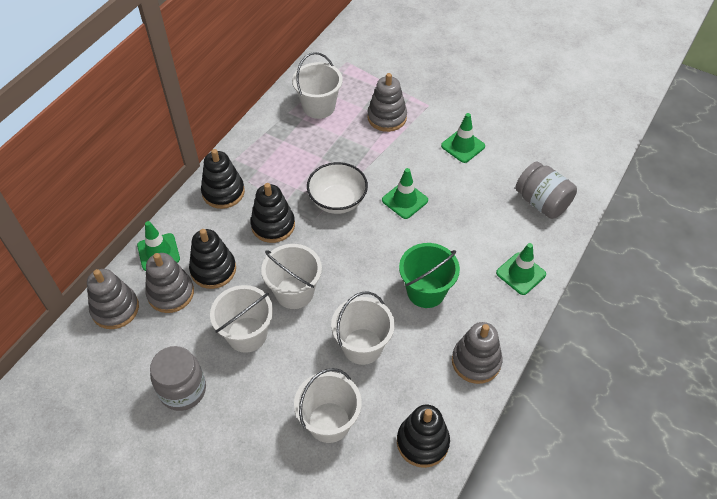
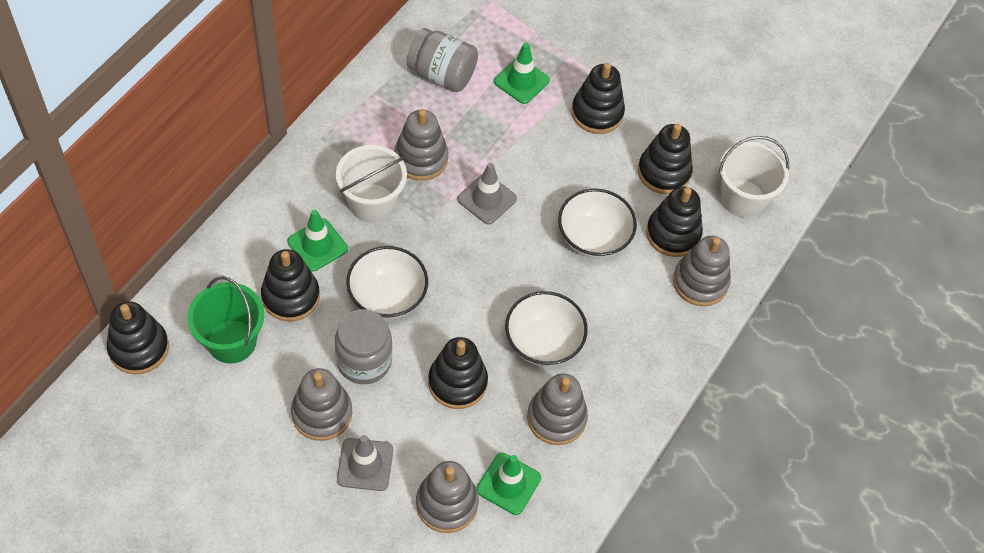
black stacking toy: [189,229,236,289] [201,149,245,209] [250,183,295,243] [397,405,450,468] = 4 -> [107,301,169,374] [261,249,320,322] [428,337,488,409] [572,63,625,134] [638,124,693,194] [646,186,703,257] = 6
green traffic cone: [137,221,180,271] [382,168,428,219] [441,113,485,163] [496,243,546,295] = 4 -> [287,210,348,272] [477,453,541,515] [494,43,550,104] = 3
grey stacking toy: [87,269,139,329] [145,253,194,313] [367,73,407,132] [452,322,502,384] = 4 -> [291,368,352,441] [394,109,449,181] [416,461,479,533] [527,374,588,445] [673,236,731,306] = 5
grey traffic cone: none = 0 -> [337,435,393,491] [458,163,517,225] = 2
white bowl: [307,162,368,214] = 1 -> [346,246,428,320] [505,291,588,366] [558,189,637,258] = 3
white bucket: [210,285,273,353] [261,244,322,309] [292,52,343,119] [294,368,362,443] [331,292,395,365] = 5 -> [336,145,407,223] [719,136,789,218] = 2

